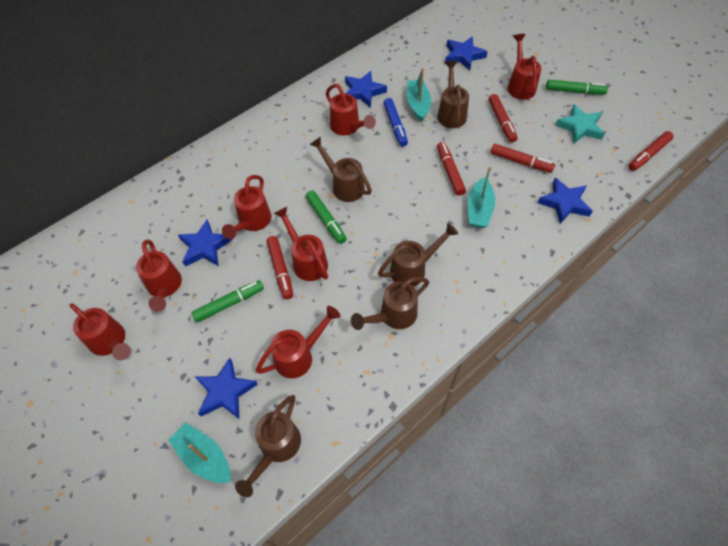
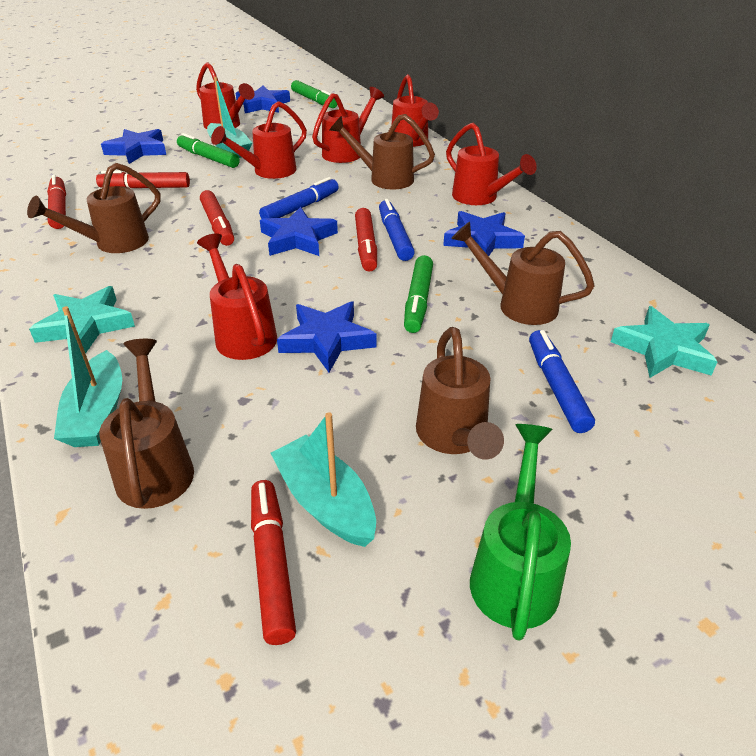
blue marker: [383,98,408,147] = 1 -> [259,177,339,219] [379,199,415,261] [529,330,595,433] = 3
green watering can: none = 0 -> [470,424,571,641] = 1
red watering can: [69,303,131,360] [136,239,182,312] [222,175,271,239] [256,306,340,378] [274,207,328,281] [326,84,376,136] [507,34,541,100] = 7 -> [196,62,255,129] [197,233,277,360] [211,101,307,179] [312,87,384,163] [392,74,439,147] [446,123,537,205] = 6
turquoise star: [555,104,605,144] = 1 -> [29,286,135,354] [611,306,718,378] = 2

